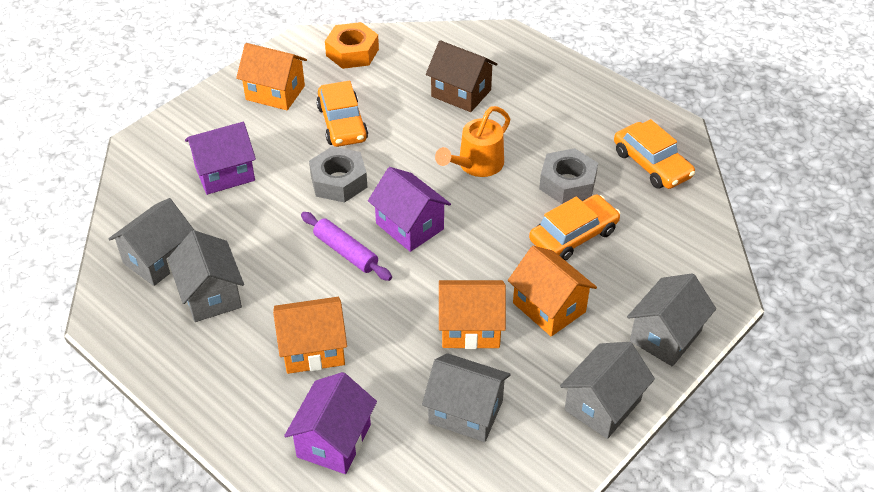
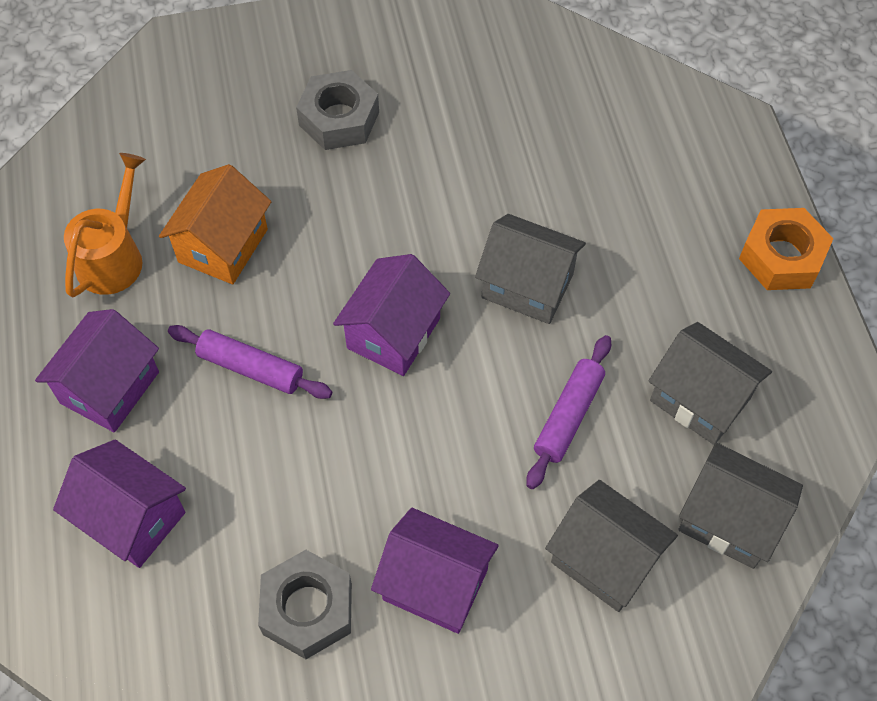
brown house: [426,40,498,112] = 1 -> none = 0
grey house: [109,198,194,286] [167,230,244,322] [422,353,511,442] [560,342,655,439] [627,273,716,366] = 5 -> [475,214,586,324] [545,480,678,612] [649,322,772,445] [679,443,803,569] = 4
orange car: [316,81,368,147] [529,194,620,261] [614,119,695,189] = 3 -> none = 0
orange house: [236,43,307,110] [273,297,347,374] [439,280,506,349] [508,246,597,336] = 4 -> [159,164,271,284] = 1
purple house: [185,122,256,195] [284,372,377,474] [368,167,451,252] = 3 -> [35,309,159,432] [53,440,186,568] [333,254,450,376] [371,508,499,634] = 4
purple rolling pin: [301,212,392,281] = 1 -> [168,325,332,399] [526,335,611,489] = 2

